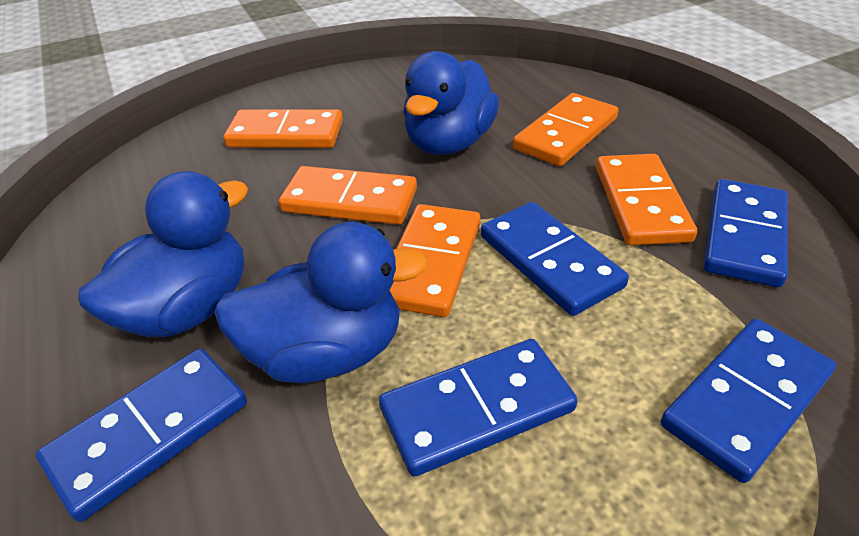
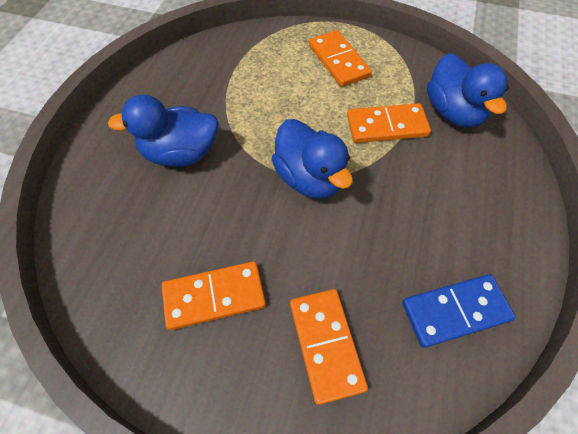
blue domino: [36,349,247,522] [379,339,578,476] [481,202,629,316] [661,319,836,483] [704,179,788,287] = 5 -> [402,274,516,348] = 1
orange domino: [223,109,343,148] [279,166,417,225] [390,204,480,317] [513,93,618,166] [596,154,697,245] = 5 -> [162,261,266,330] [290,289,368,405] [309,30,372,87] [347,103,431,143] = 4

